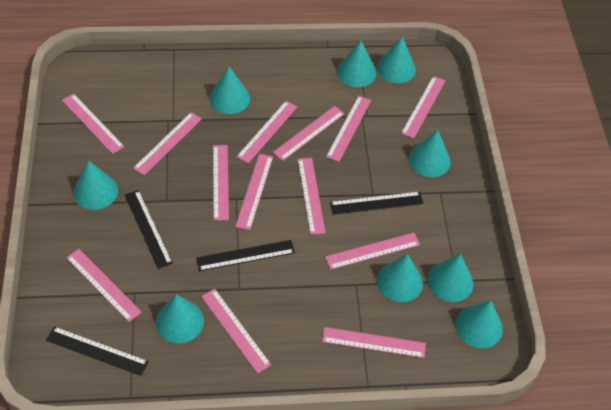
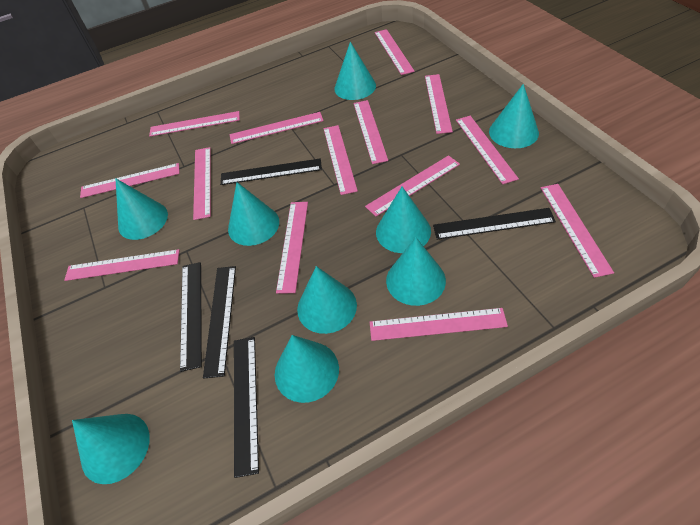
black ruler: [46,326,149,376] [125,190,173,269] [196,240,295,271] [330,192,424,215] = 4 -> [180,262,202,372] [203,266,236,378] [220,158,322,185] [234,337,259,478] [433,208,556,240] = 5
pink ruler: [62,93,125,154] [66,249,142,322] [133,112,202,176] [201,289,271,374] [213,145,229,221] [235,154,273,230] [236,101,297,163] [273,106,345,161] [298,158,326,235] [322,327,426,358] [325,233,420,270] [326,96,371,162] [401,76,445,139] = 13 -> [64,249,180,281] [80,163,180,198] [149,111,240,136] [193,147,211,220] [230,112,324,144] [276,202,308,294] [324,125,358,195] [354,100,388,164] [365,155,460,217] [370,308,508,341] [375,29,415,75] [425,74,453,134] [456,116,519,184] [541,184,614,278] = 14

